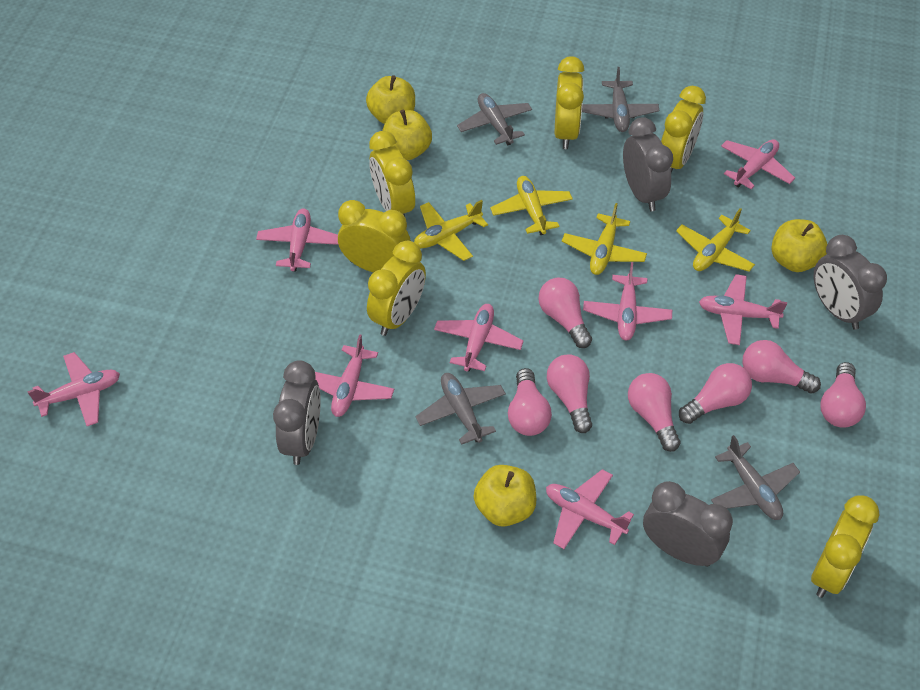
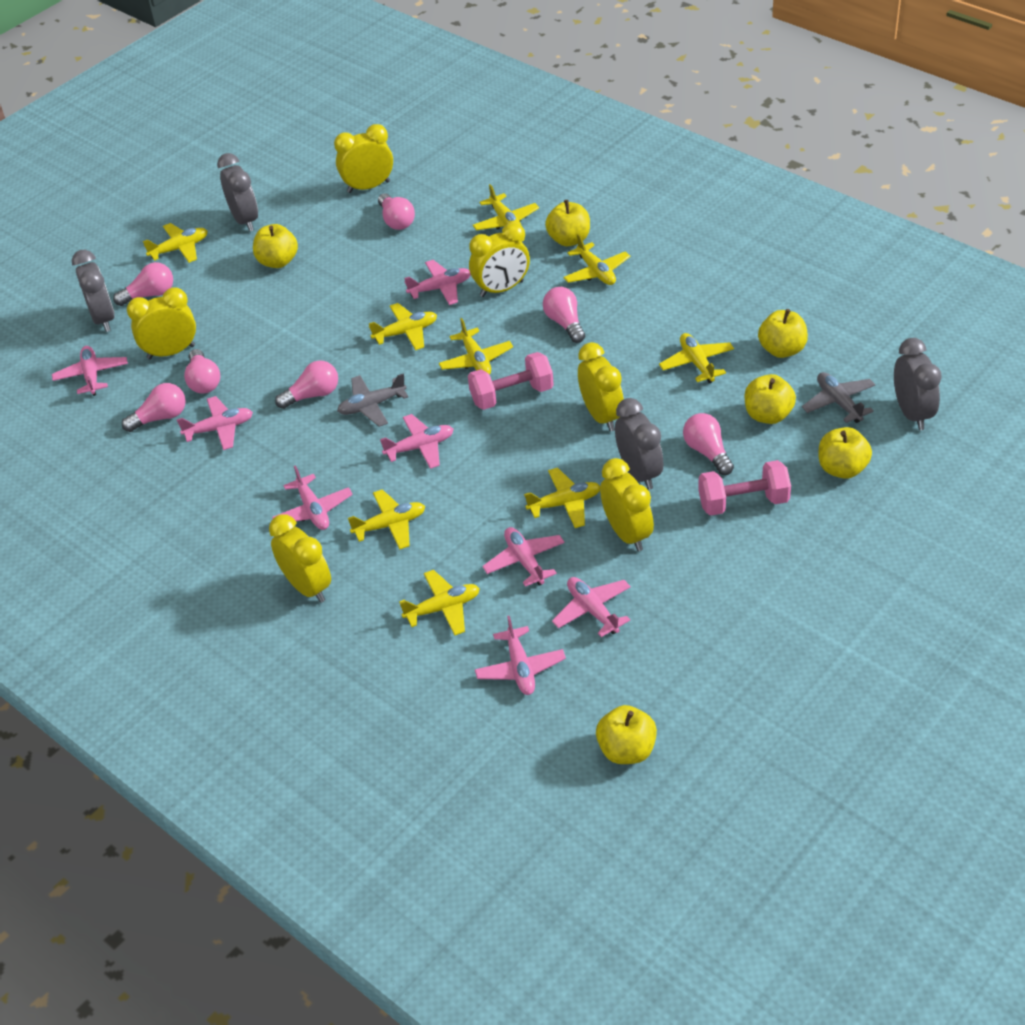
grey plane: [415,373,506,445] [457,93,532,145] [582,67,659,132] [711,435,800,520] = 4 -> [337,373,409,427] [802,372,875,423] = 2
pink dumbbell: none = 0 -> [468,352,554,410] [698,460,791,516] = 2
yellow apple: [366,75,415,124] [382,110,432,160] [474,465,536,527] [771,219,827,272] = 4 -> [253,224,298,268] [545,200,590,246] [596,705,657,764] [745,374,796,424] [758,309,808,358] [819,427,872,479] = 6
yellow plane: [414,200,488,261] [490,176,573,235] [562,203,647,275] [676,208,755,271] = 4 -> [143,223,208,263] [348,489,425,550] [369,303,437,350] [400,570,480,636] [439,318,513,375] [473,184,539,230] [524,468,600,528] [563,234,630,285] [659,333,734,383] = 9

